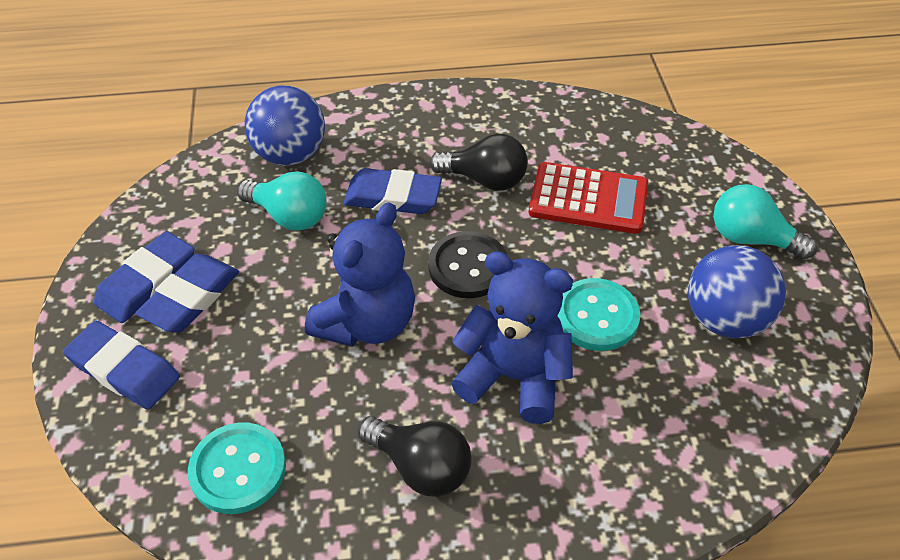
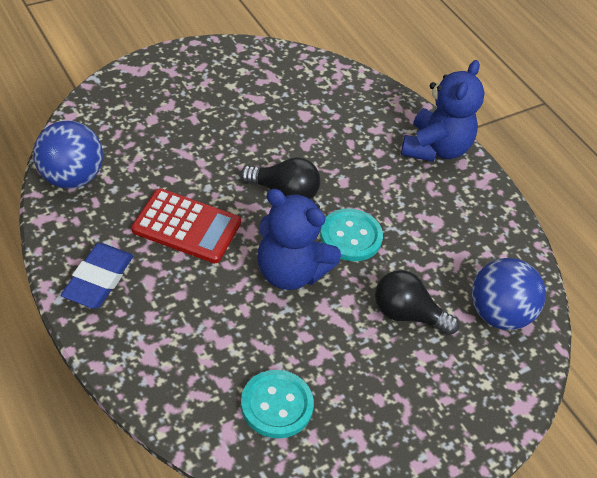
black button: [428,231,507,298] = 1 -> none = 0
blue eraser: [63,321,180,409] [94,231,194,323] [135,254,239,332] [344,168,442,214] = 4 -> [61,243,133,308] = 1
turquoise light bulb: [237,171,327,231] [714,184,817,259] = 2 -> none = 0

